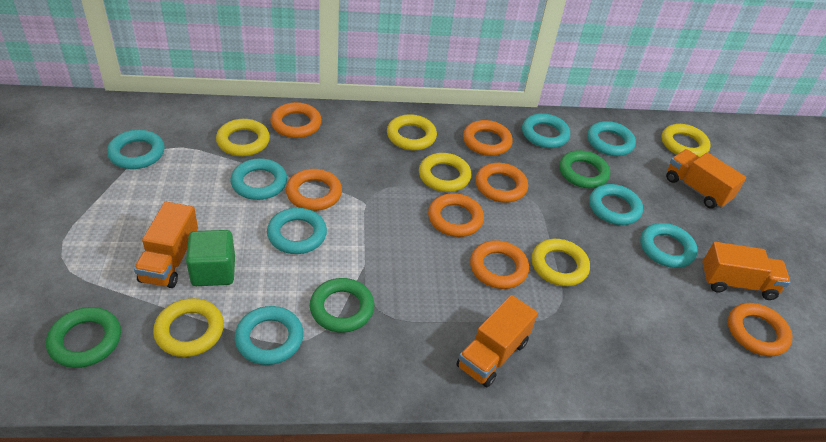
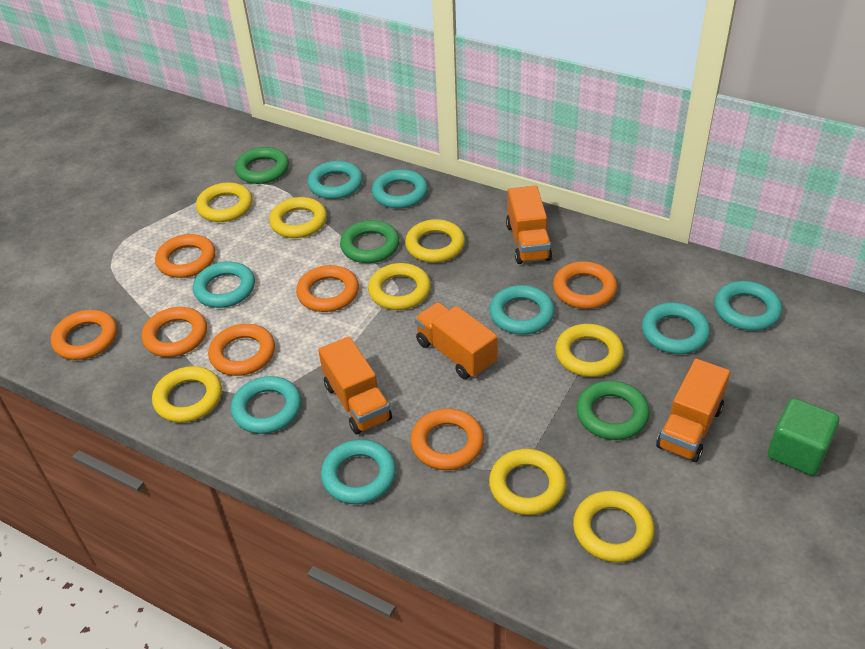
yellow ring: [153,298,224,357] [216,119,270,156] [387,114,437,150] [419,153,471,192] [532,239,590,286] [662,124,711,157] = 6 -> [152,366,222,423] [196,182,252,222] [269,197,327,238] [368,263,431,310] [405,219,465,263] [489,449,566,515] [555,324,624,377] [573,490,654,562] = 8

